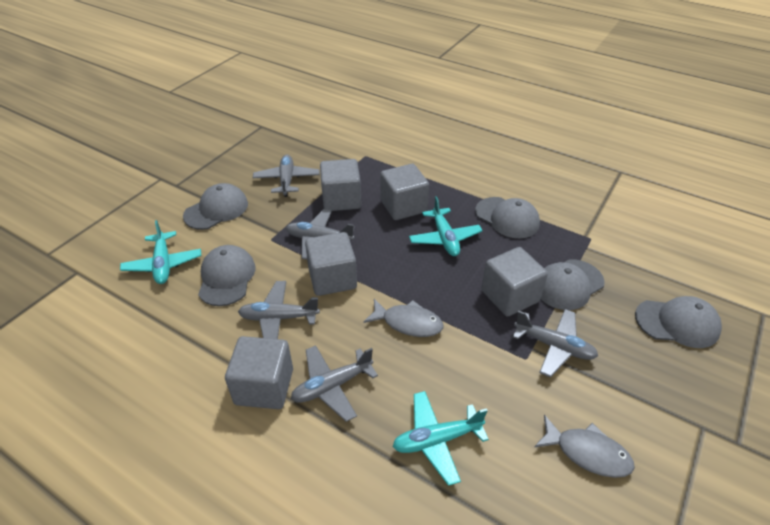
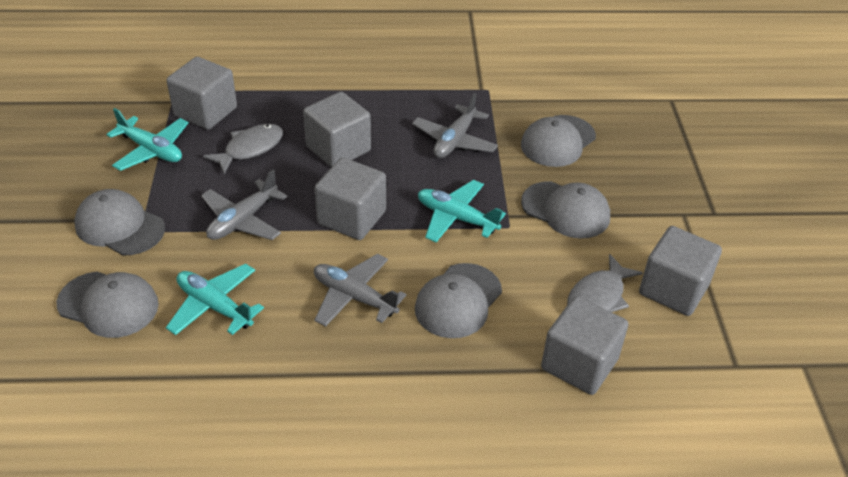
grey plane: [238,281,320,339] [253,154,319,197] [286,209,355,260] [291,345,378,422] [513,309,598,377] = 5 -> [201,170,287,240] [314,254,406,327] [412,93,498,158] = 3

